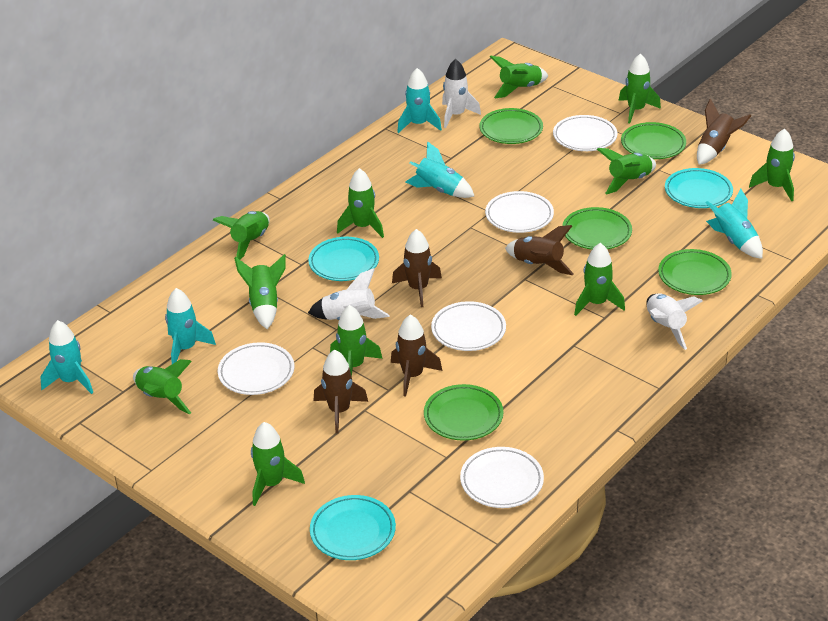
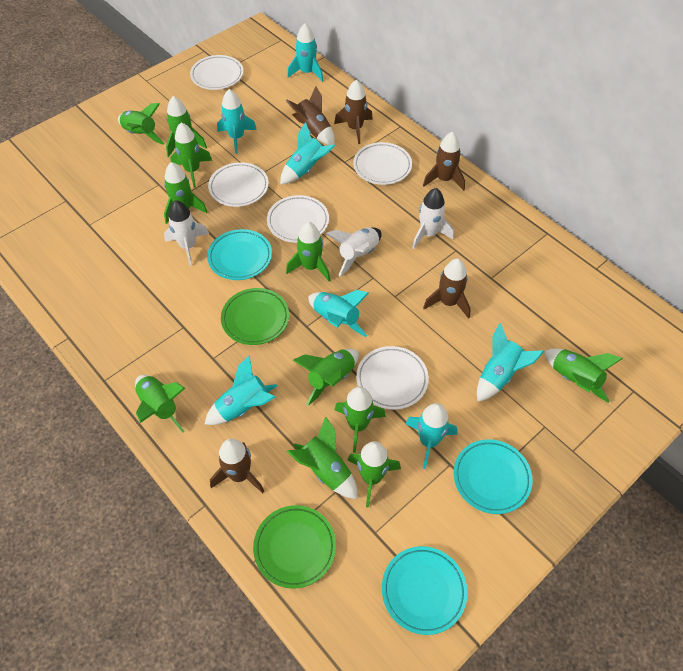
green plate: [424,384,504,441] [479,108,543,144] [562,207,632,250] [621,122,686,159] [658,249,732,295] = 5 -> [221,288,289,345] [253,505,336,589] = 2
turquoise rocket: [40,320,93,394] [165,288,216,364] [397,68,442,133] [405,141,474,198] [705,189,763,259] = 5 -> [205,355,277,425] [217,89,257,154] [280,122,335,184] [287,23,324,82] [308,290,369,337] [406,403,457,469] [477,323,544,402] = 7

